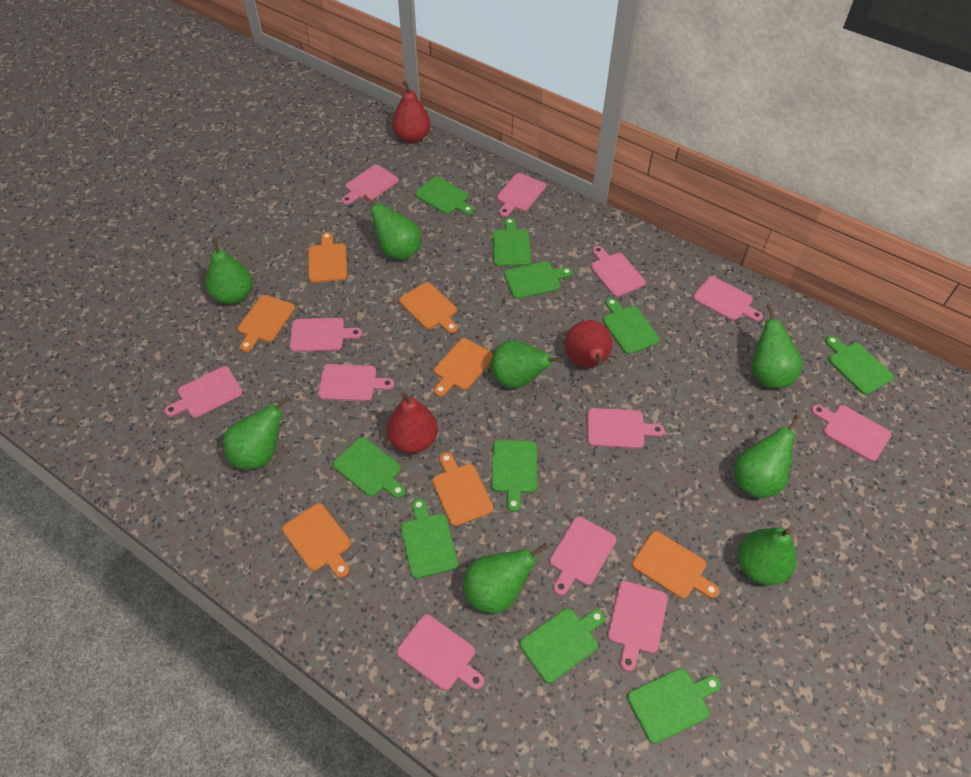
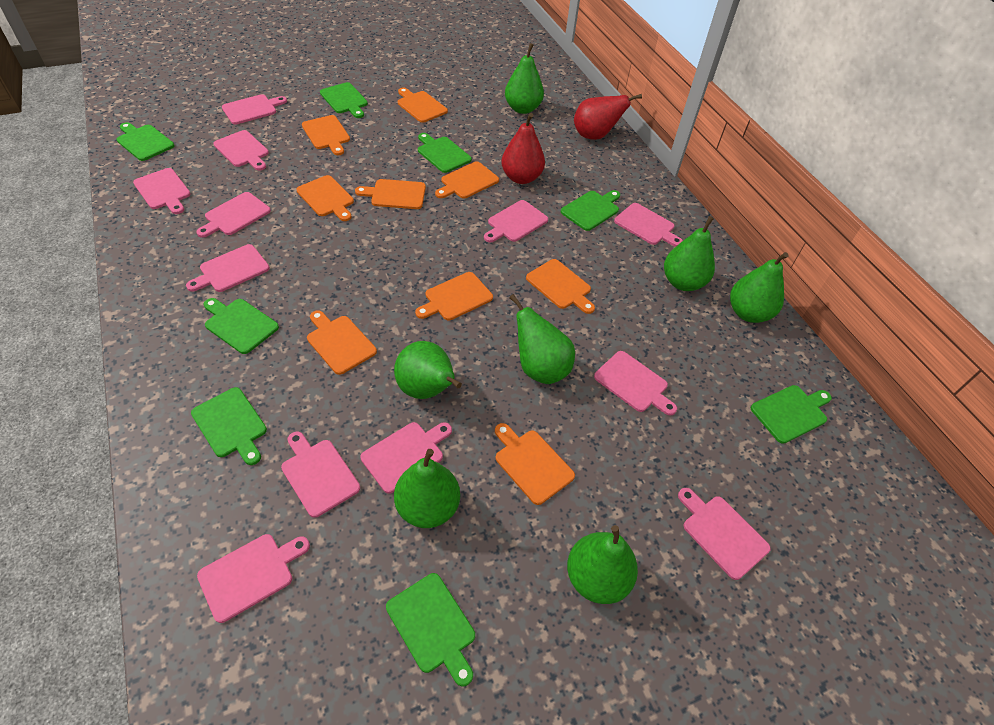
green cutting board: [333,437,406,498] [400,498,458,579] [415,177,474,215] [491,440,537,512] [492,217,531,266] [504,261,573,299] [520,608,605,683] [603,298,660,354] [627,668,721,744] [825,336,894,395] = 10 -> [117,122,174,161] [191,387,267,465] [204,298,279,354] [320,82,368,118] [386,573,475,686] [418,133,472,173] [561,190,620,231] [751,385,832,444] = 8
green pear: [206,238,252,304] [223,395,290,470] [363,195,421,260] [463,543,548,613] [491,340,564,389] [734,415,801,499] [738,527,797,585] [751,304,803,388] = 8 -> [394,341,462,399] [394,449,460,528] [505,43,544,114] [509,294,575,384] [567,525,638,604] [664,216,715,291] [730,252,788,323] = 7
orange cutting board: [238,295,295,352] [282,503,351,578] [308,232,347,283] [399,282,458,333] [432,452,493,526] [434,338,493,396] [632,531,719,599] = 7 -> [296,175,354,221] [302,115,350,155] [307,310,377,375] [355,179,426,209] [398,87,448,123] [415,272,493,321] [435,161,499,199] [495,423,575,505] [526,259,595,314] = 9
red pear: [386,391,438,453] [392,81,431,143] [565,320,613,368] = 3 -> [501,113,545,184] [574,94,642,140] = 2

